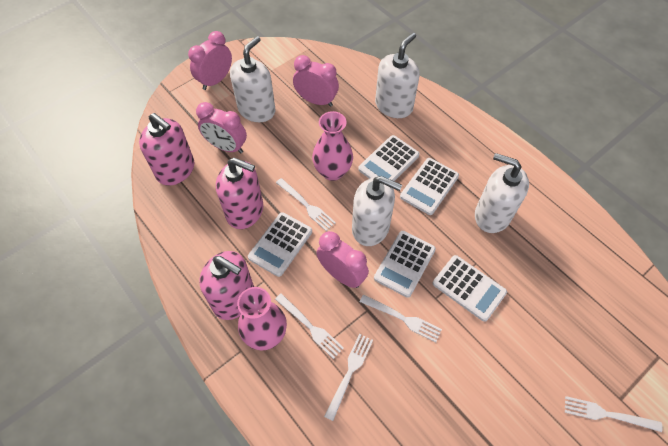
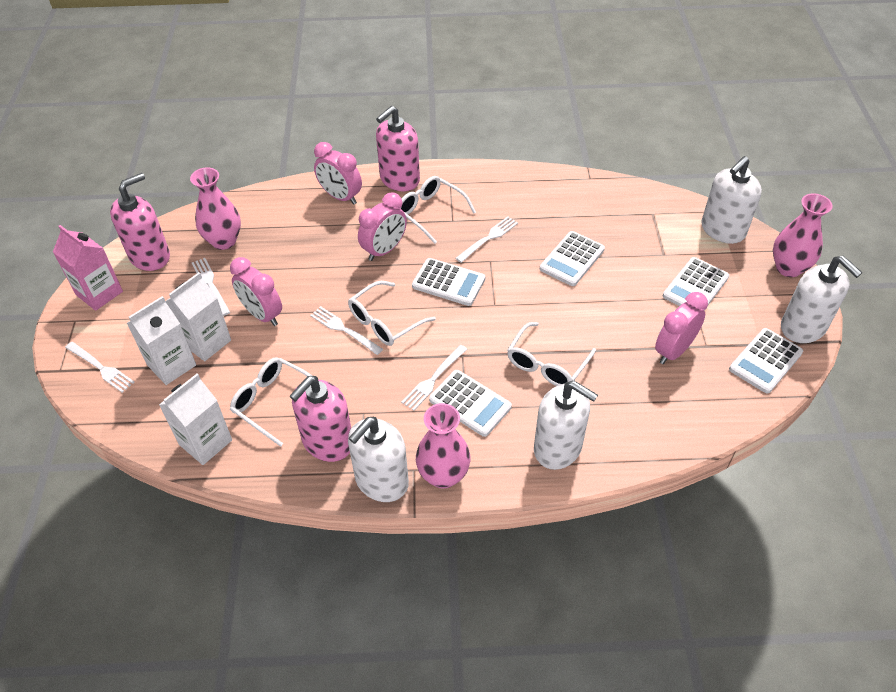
pink carton: none = 0 -> [53,225,123,311] = 1
pink vase: [237,287,287,350] [312,111,353,181] = 2 -> [190,167,241,250] [416,403,471,489] [773,193,833,277] = 3
white carton: none = 0 -> [127,296,196,385] [159,374,232,465] [165,272,231,361] = 3
white glasses: none = 0 -> [230,357,312,447] [348,281,436,346] [400,176,476,244] [507,322,596,386] = 4

